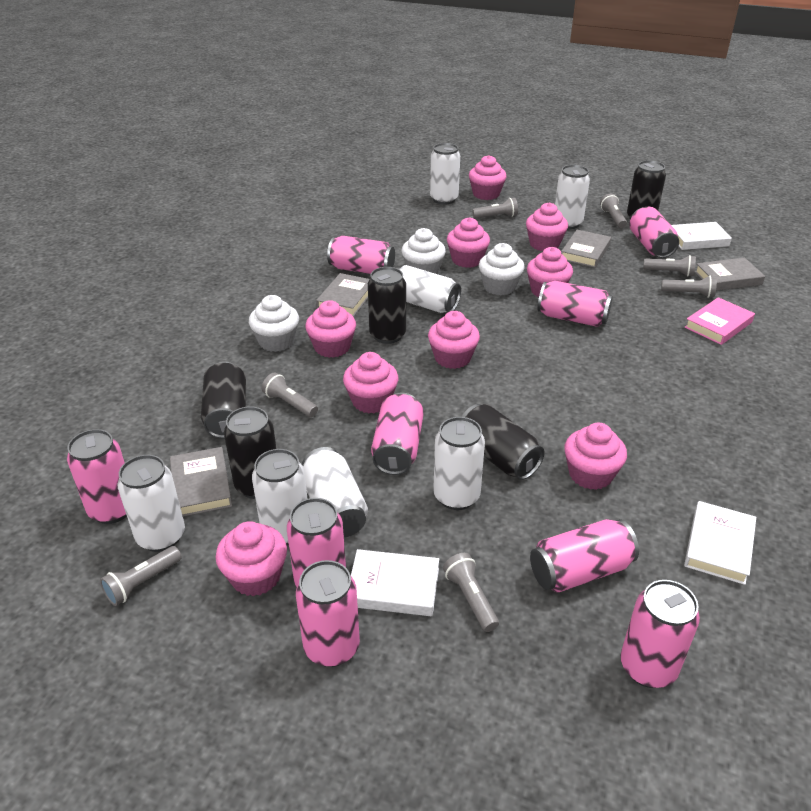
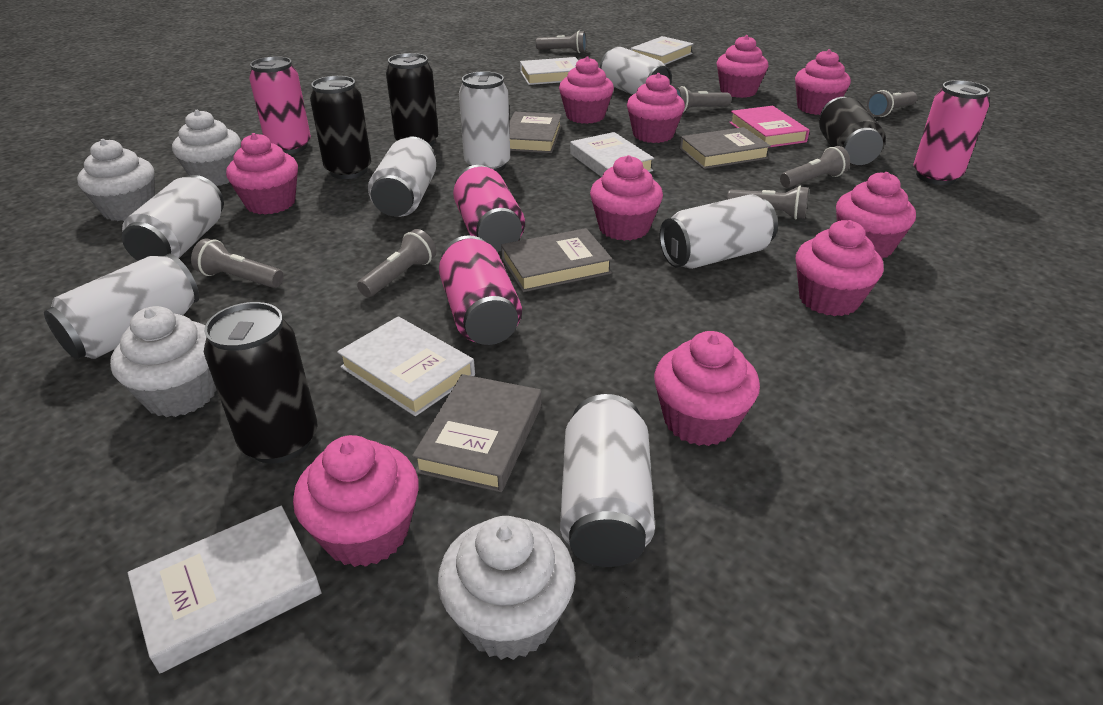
black can: [201,362,246,438] [224,407,276,499] [368,267,406,344] [462,404,545,480] [627,160,666,220] = 5 -> [204,302,317,464] [310,76,371,179] [386,53,439,146] [819,97,885,166] = 4
pink can: [67,429,127,524] [287,498,346,587] [296,560,360,667] [327,236,395,274] [371,392,424,475] [530,519,639,592] [537,281,613,327] [621,580,700,688] [630,207,679,258] = 9 -> [249,56,311,154] [439,235,522,345] [453,165,525,251] [913,80,990,185] = 4
pink cupcake: [216,521,287,596] [305,300,356,358] [343,352,398,413] [428,311,480,369] [447,217,490,268] [469,155,506,200] [526,202,568,251] [527,247,573,297] [564,423,627,490] = 9 -> [226,133,298,215] [293,435,419,567] [559,56,614,124] [590,155,663,241] [627,73,685,143] [654,331,760,446] [717,35,768,98] [795,49,851,115] [796,220,884,316] [836,172,916,259] = 10
white book: [351,549,439,616] [671,222,732,250] [684,501,756,585] = 3 -> [128,506,322,673] [337,316,475,416] [520,57,578,85] [570,132,654,177] [630,36,694,65] = 5
white cupcake: [249,295,299,352] [401,228,446,274] [479,243,524,295] = 3 -> [77,139,155,221] [110,306,217,417] [172,110,241,186] [438,516,575,660] = 4

